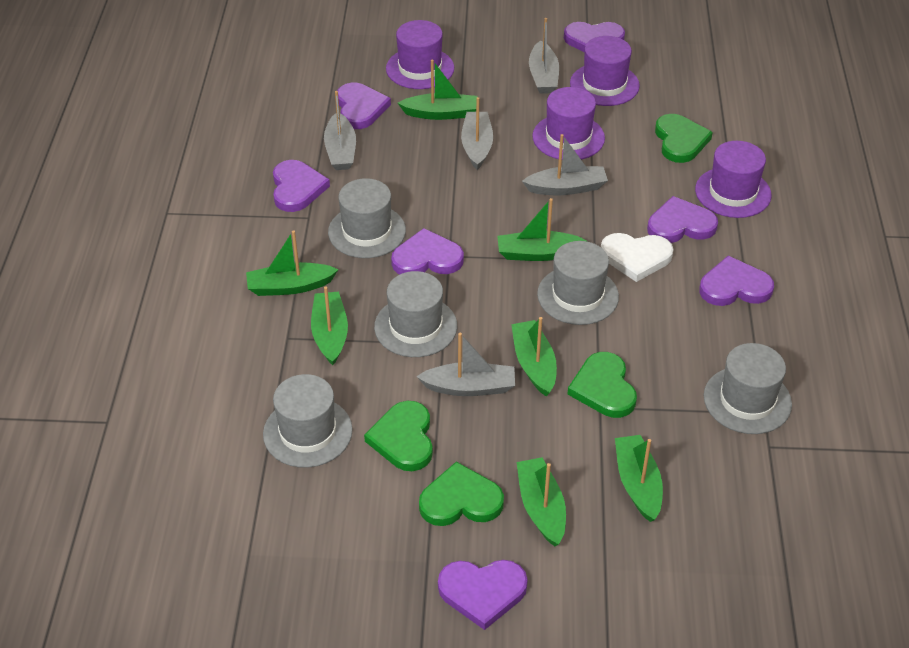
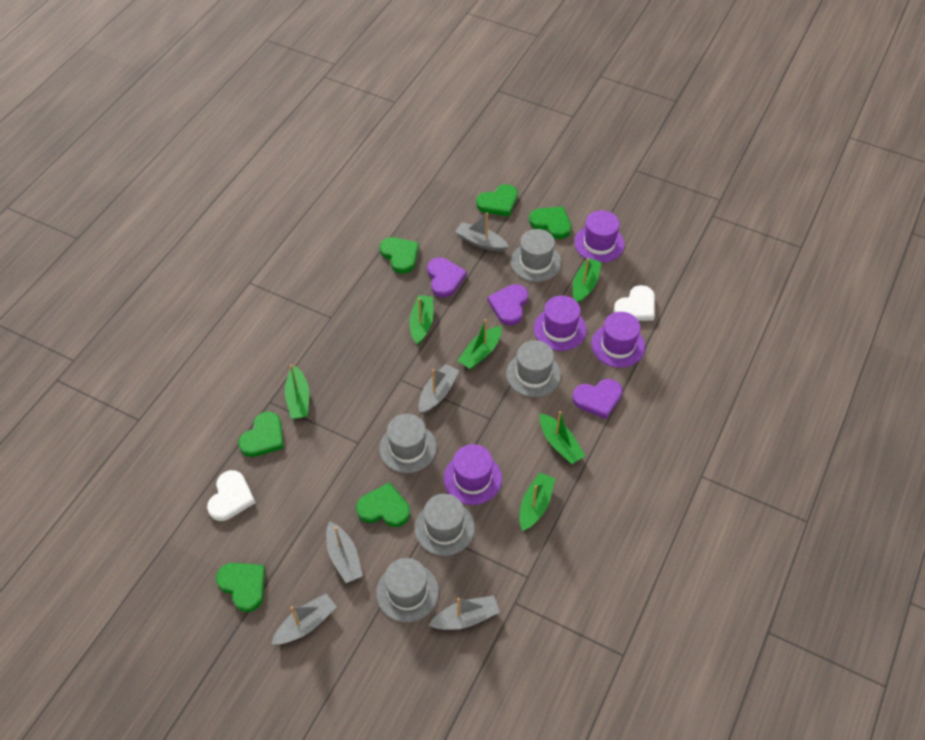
green boat: [246,230,339,296] [311,286,348,365] [398,60,478,120] [497,198,587,261] [511,317,557,396] [516,457,566,546] [615,435,663,522] = 7 -> [285,365,309,419] [409,295,434,345] [457,319,502,369] [520,472,555,531] [540,411,585,464] [573,258,602,303] = 6
green heart: [364,401,433,471] [419,462,504,526] [567,352,637,418] [655,114,713,163] = 4 -> [216,563,265,612] [238,412,284,457] [356,482,410,527] [380,237,419,274] [476,184,518,216] [529,206,571,239] = 6
purple heart: [273,160,330,212] [337,83,391,129] [391,228,464,275] [438,560,528,630] [564,22,625,52] [647,196,718,243] [699,256,774,306] = 7 -> [427,258,467,297] [488,284,528,325] [572,379,623,419] = 3
white heart: [601,233,674,282] = 1 -> [207,470,255,521] [614,285,655,321] = 2

